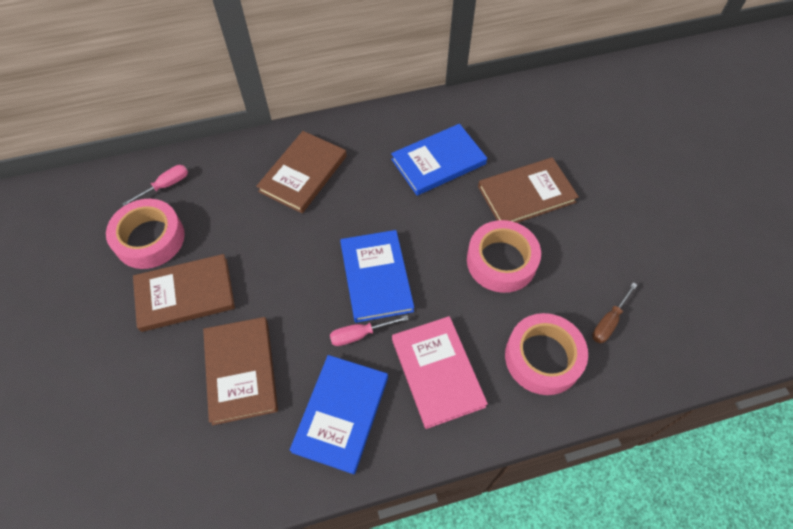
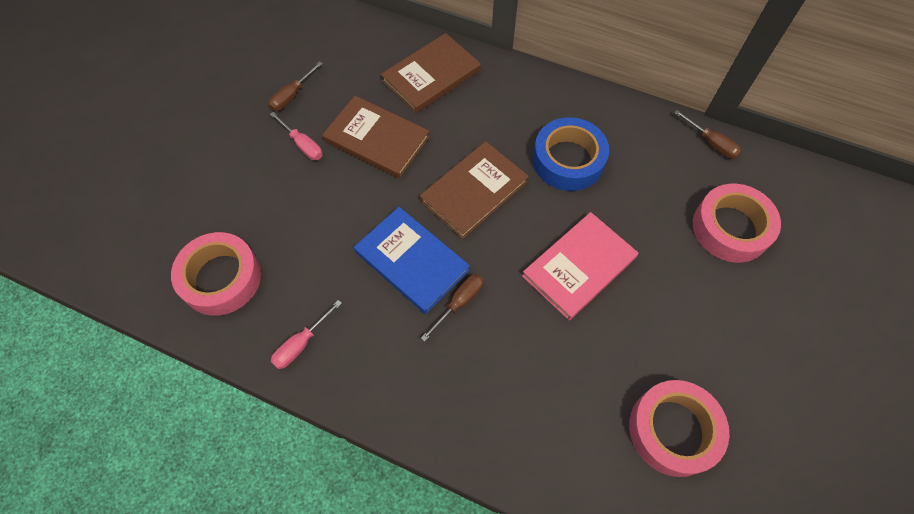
blue book: [290,355,388,474] [340,230,414,323] [391,124,487,196] = 3 -> [354,207,470,314] = 1
blue tape: none = 0 -> [533,117,609,191] = 1
brown book: [133,254,235,332] [203,317,278,425] [256,131,347,213] [478,157,579,223] = 4 -> [322,96,430,178] [381,33,481,114] [420,141,529,239] = 3
brown screwdriver: [592,282,637,343] = 1 -> [268,61,323,111] [421,274,483,342] [674,110,741,159] = 3

